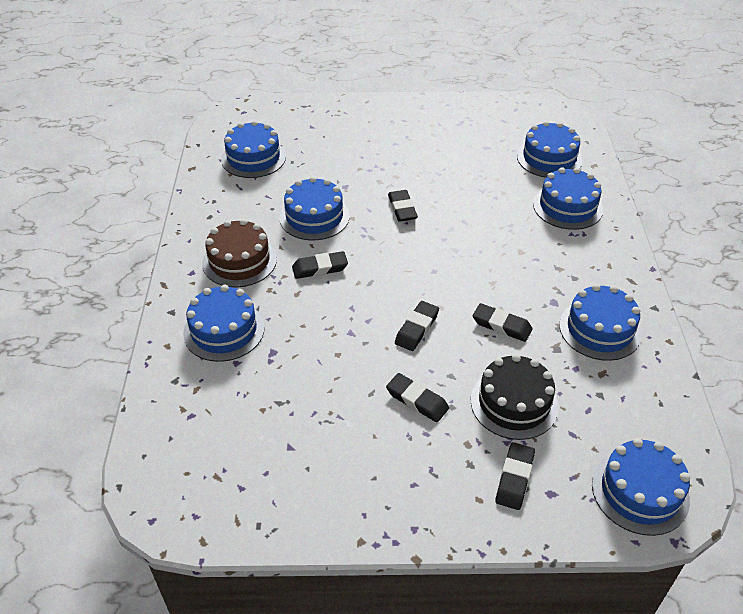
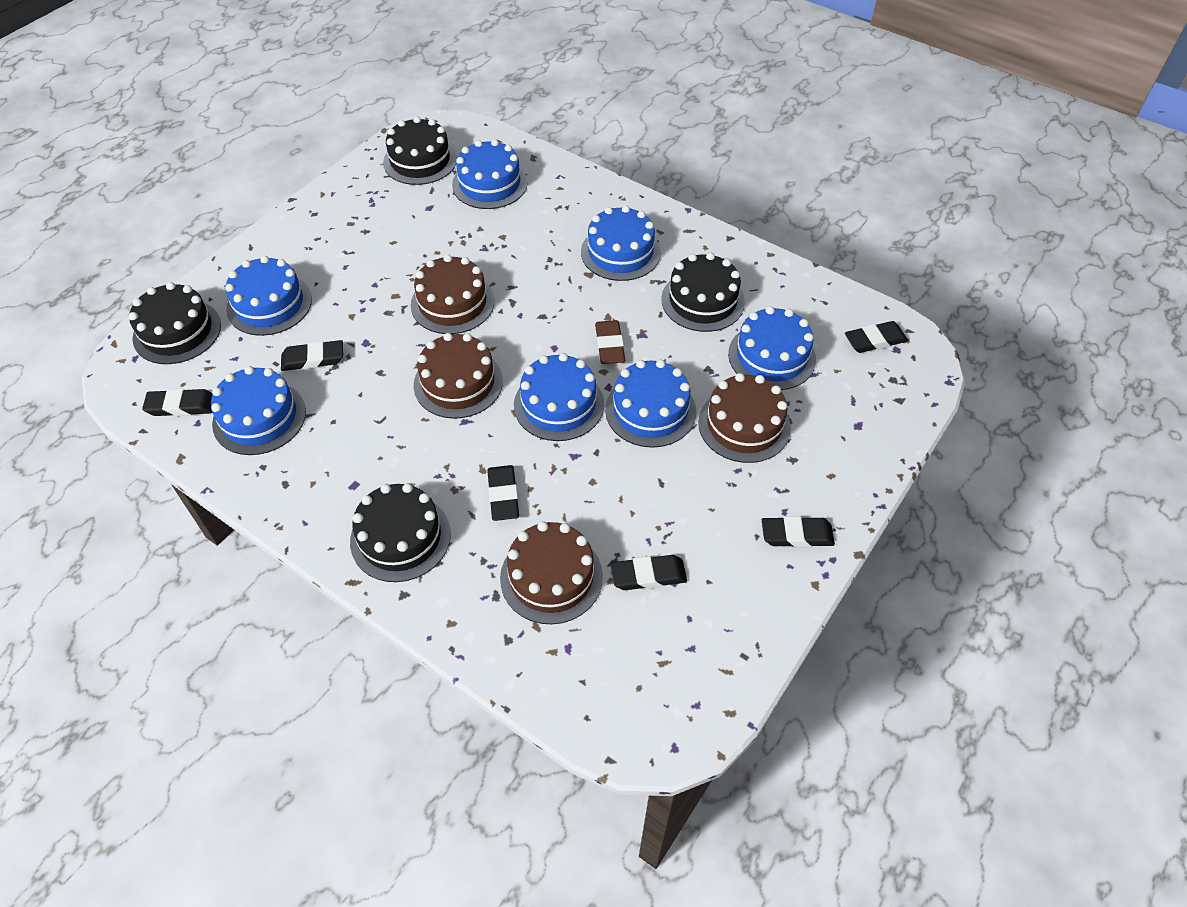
black cake: [471,354,559,440] = 1 -> [129,282,221,364] [350,483,451,582] [383,116,457,185] [661,253,745,332] = 4
brown cake: [202,219,277,288] = 1 -> [411,254,494,334] [414,333,503,419] [500,521,603,624] [698,373,791,463] = 4
brown eraser: none = 0 -> [595,320,625,364] = 1

